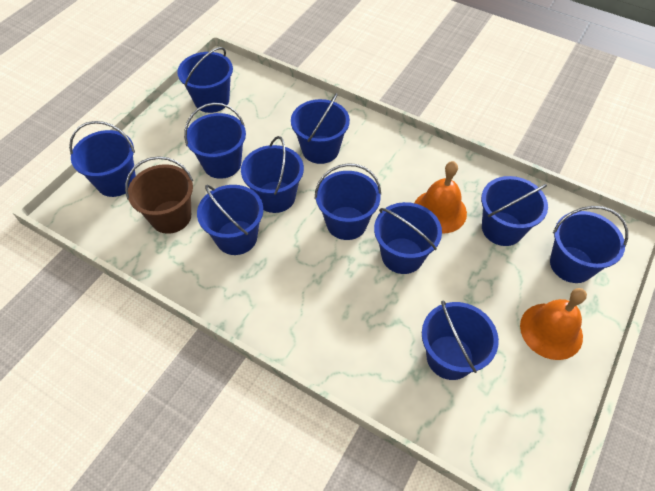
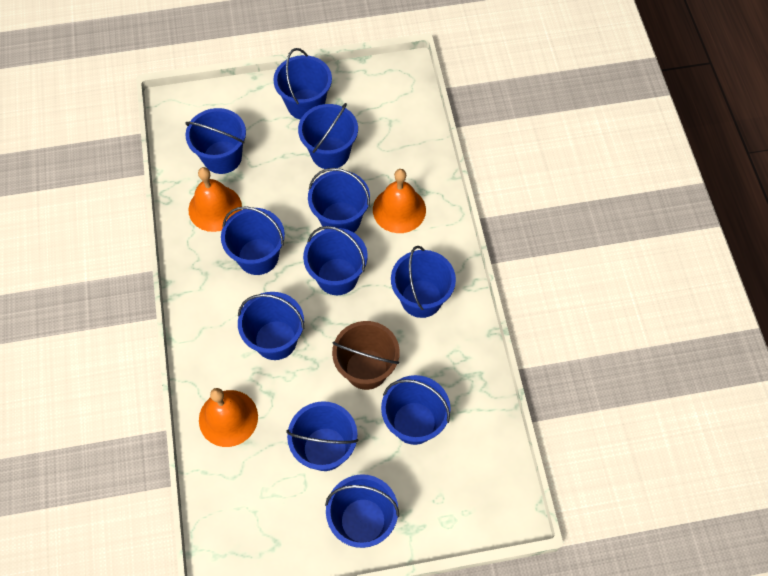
orange bell: [414,161,467,234] [520,288,587,360] = 2 -> [188,167,242,232] [199,388,258,447] [373,169,426,233] = 3

